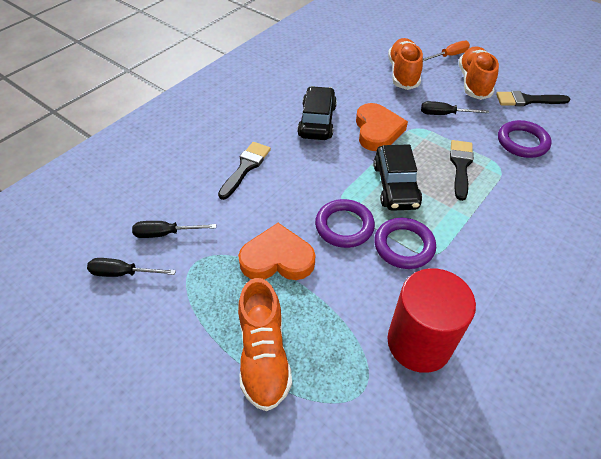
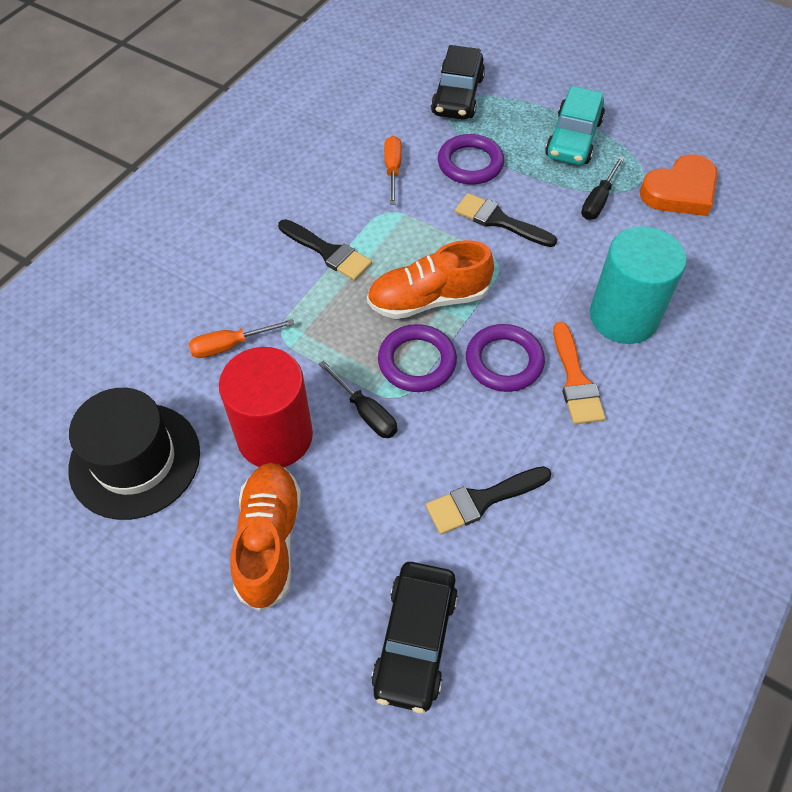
black hat: none = 0 -> [68,388,200,520] = 1
black screwdriver: [87,258,176,277] [132,221,216,238] [421,101,489,115] = 3 -> [319,361,397,438] [581,156,625,220] = 2
orange brush: none = 0 -> [553,322,606,424] = 1
orange heart: [238,223,315,280] [356,103,408,151] = 2 -> [640,154,718,216] = 1
orange screwdriver: [423,41,470,61] = 1 -> [188,319,295,358] [384,136,402,205] = 2
orange shoe: [238,278,292,411] [388,38,423,90] [459,46,499,100] = 3 -> [230,463,301,612] [367,240,494,319] = 2
turquoise car: none = 0 -> [545,86,605,165] = 1
turquoise cylinder: none = 0 -> [590,226,687,344] = 1

